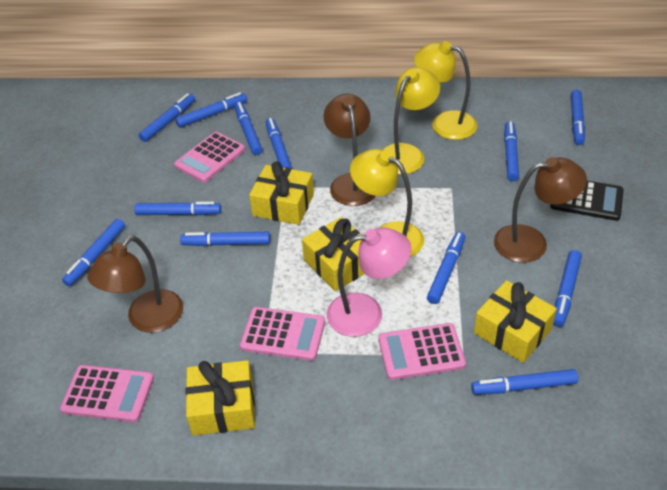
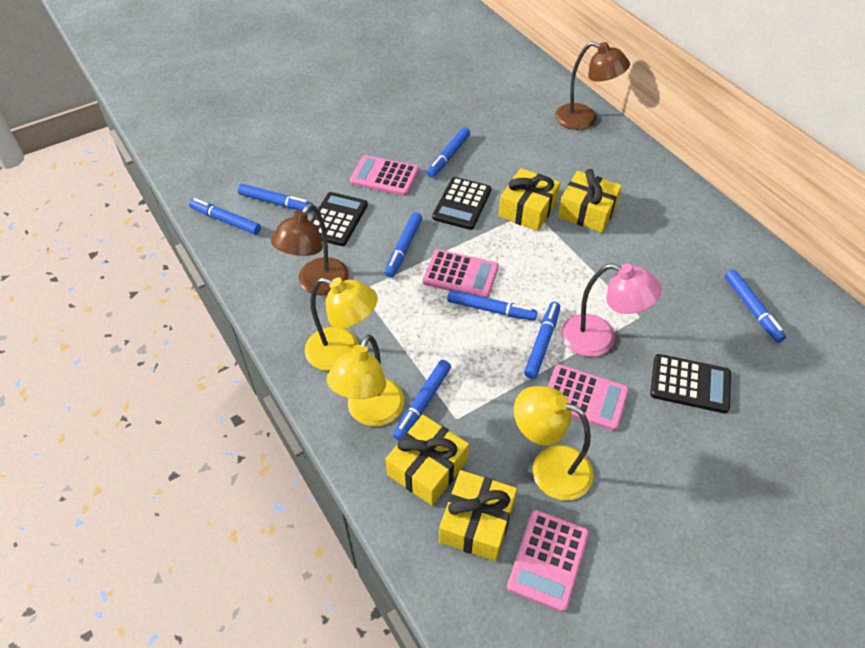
black calculator: [550,181,624,221] = 1 -> [311,192,368,246] [432,177,491,230] [650,354,731,413] = 3
blue marker: [62,219,125,286] [134,202,221,216] [139,93,195,142] [175,92,247,128] [180,232,270,246] [235,102,262,155] [266,118,292,168] [427,232,465,304] [471,369,578,395] [504,121,519,181] [553,250,582,327] [571,90,585,145] = 12 -> [189,198,261,235] [238,184,313,212] [385,212,422,278] [393,360,451,441] [427,127,470,178] [447,290,537,321] [524,302,560,379] [725,270,786,343] = 8
brown lamp: [87,236,183,333] [323,94,376,206] [494,157,587,263] = 3 -> [271,204,349,296] [555,42,630,130] = 2

